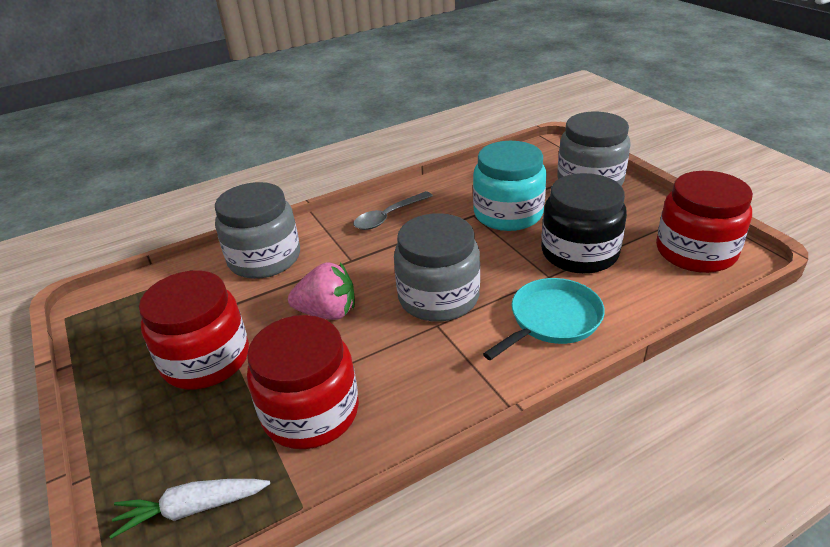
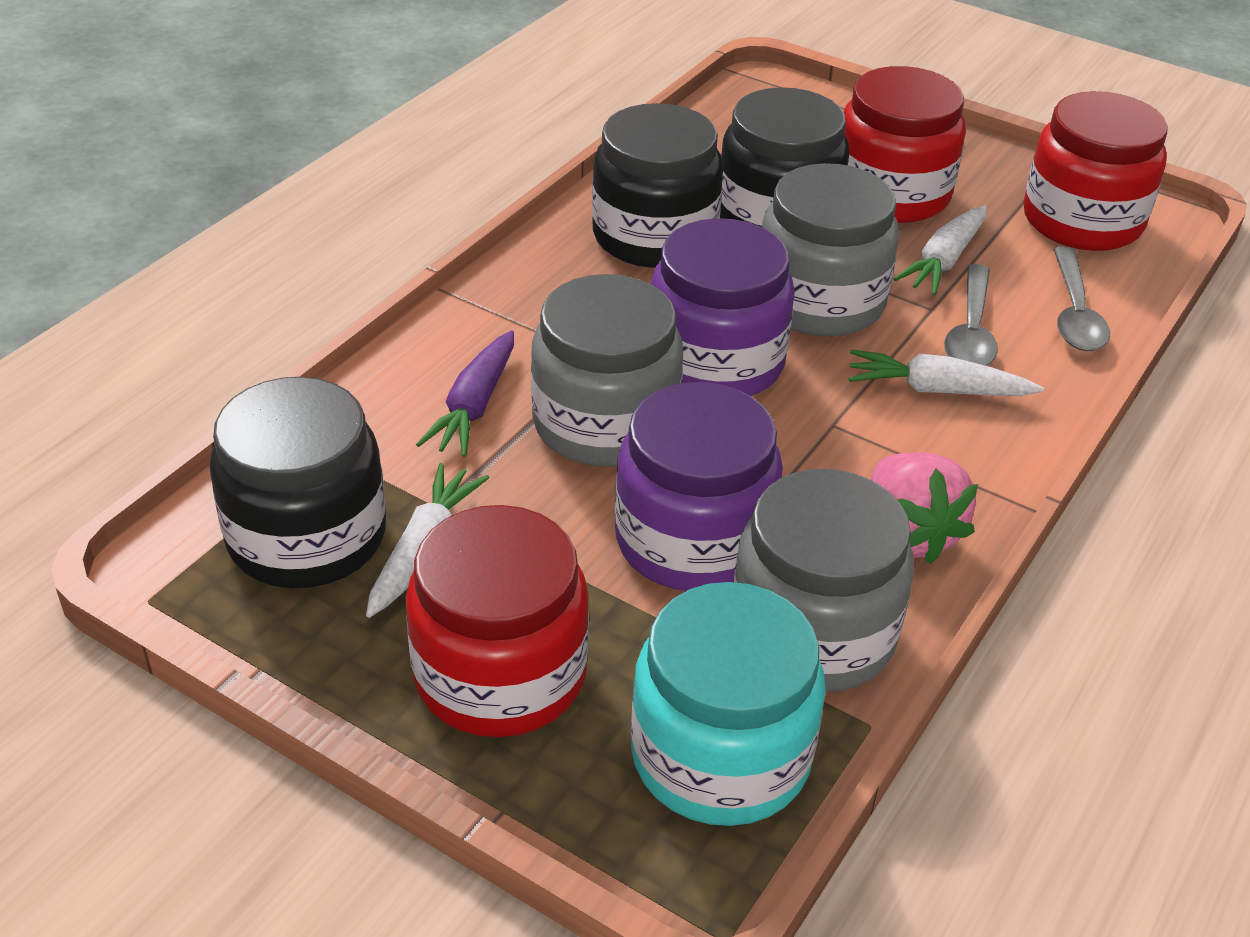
black jar: [541,173,627,274] = 1 -> [209,377,386,588] [592,103,723,268] [720,87,849,227] = 3
grey spoon: [354,191,433,230] = 1 -> [944,264,998,366] [1053,247,1110,351] = 2
purple carrot: none = 0 -> [416,330,514,457] = 1
purple jar: none = 0 -> [615,382,783,591] [650,218,795,396] = 2
turquoise pan: [483,278,605,360] = 1 -> none = 0
white carrot: [109,479,270,539] = 1 -> [366,463,489,618] [849,349,1044,396] [893,206,987,295] = 3

